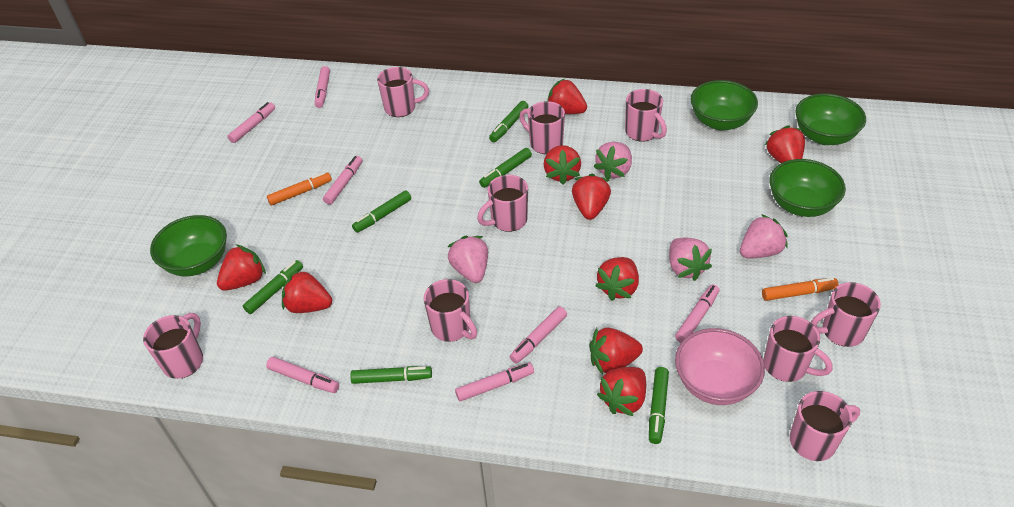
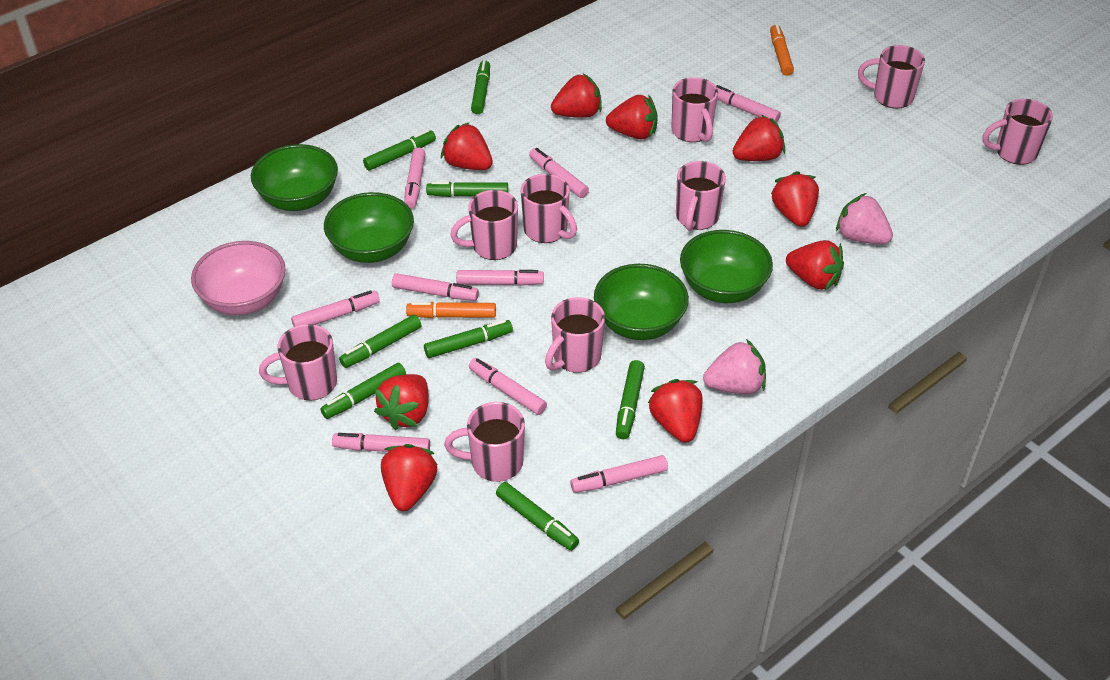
green marker: [243,260,303,314] [350,366,432,384] [352,190,411,233] [479,148,532,188] [489,101,528,142] [649,367,669,444] = 6 -> [320,363,406,419] [339,315,421,368] [363,130,436,170] [424,320,513,358] [426,182,508,197] [471,60,490,114] [496,482,579,551] [616,360,645,439] = 8
pink marker: [227,102,275,143] [266,357,339,393] [315,66,330,108] [323,156,362,205] [455,363,534,401] [510,306,567,364] [675,285,719,343] = 7 -> [291,291,380,327] [332,433,430,452] [392,273,479,301] [404,147,426,209] [456,270,544,286] [469,358,547,415] [529,148,589,198] [570,455,668,493] [716,85,781,123] = 9
pink strawberry: [447,236,488,283] [594,142,632,180] [669,238,712,281] [740,214,788,258] = 4 -> [703,339,766,394] [836,193,893,244] = 2

